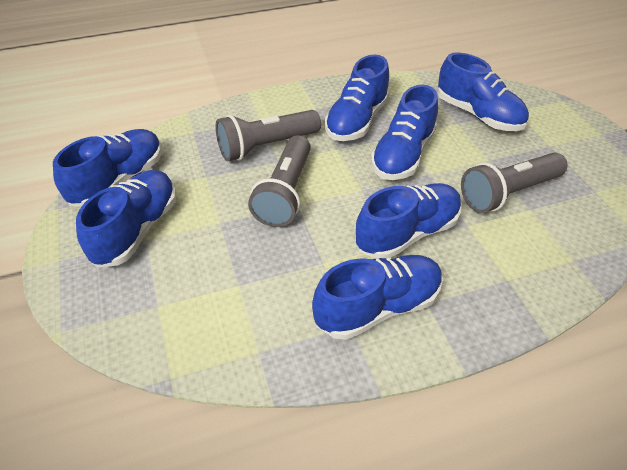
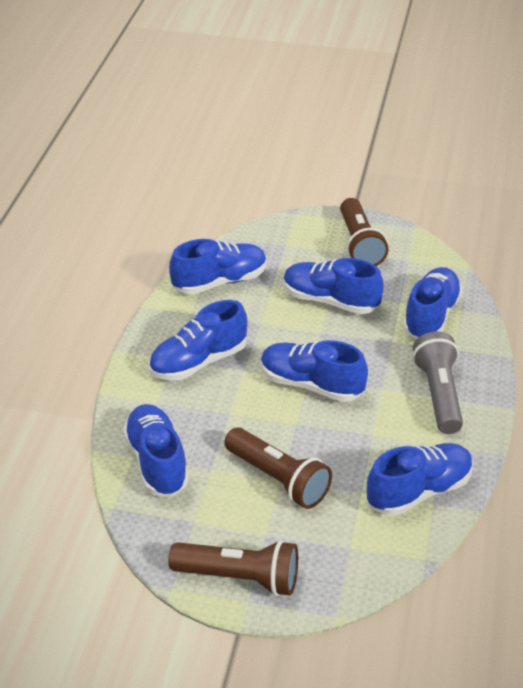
brown flashlight: none = 0 -> [168,540,298,596] [224,427,332,509] [340,198,389,266] = 3
grey flashlight: [216,110,321,161] [248,135,311,227] [461,152,568,213] = 3 -> [412,331,463,434] = 1

